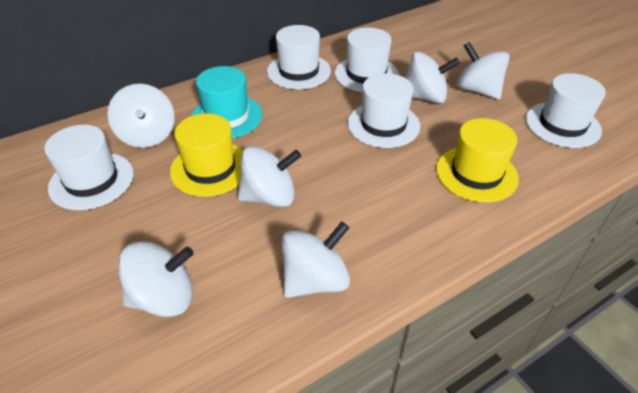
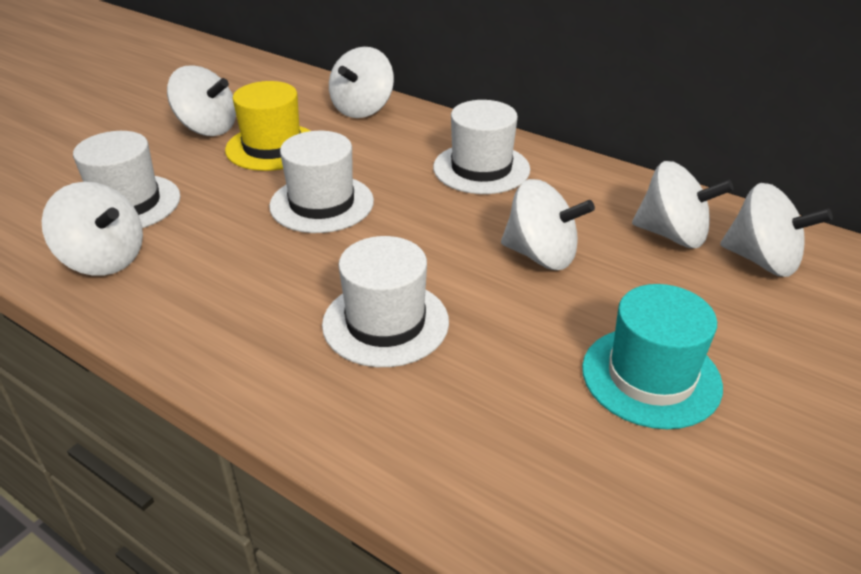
white hat: [44,125,134,210] [267,25,331,89] [334,27,399,92] [348,73,420,148] [525,73,606,148] = 5 -> [73,131,181,228] [269,131,374,233] [322,236,449,367] [433,100,530,194] = 4
yellow hat: [170,113,243,197] [436,118,519,202] = 2 -> [225,81,310,171] = 1

